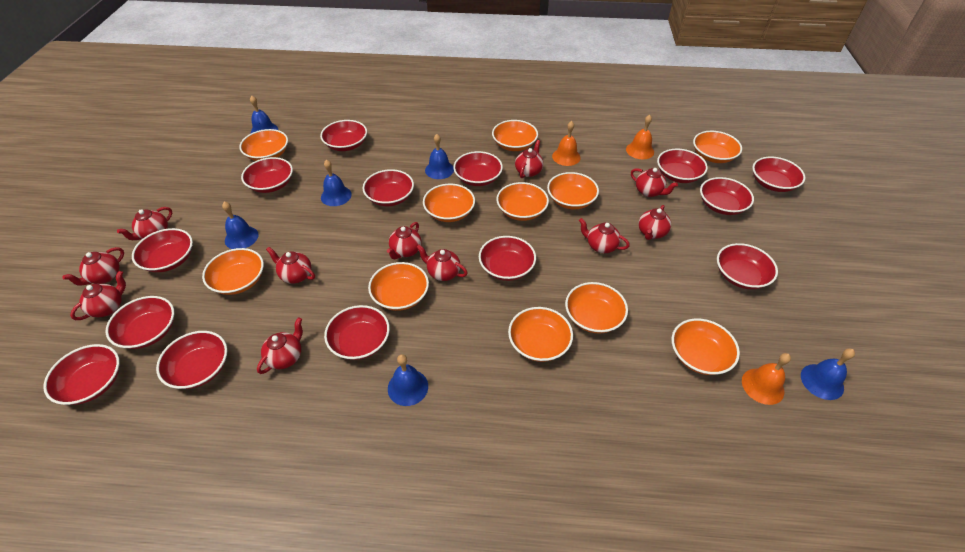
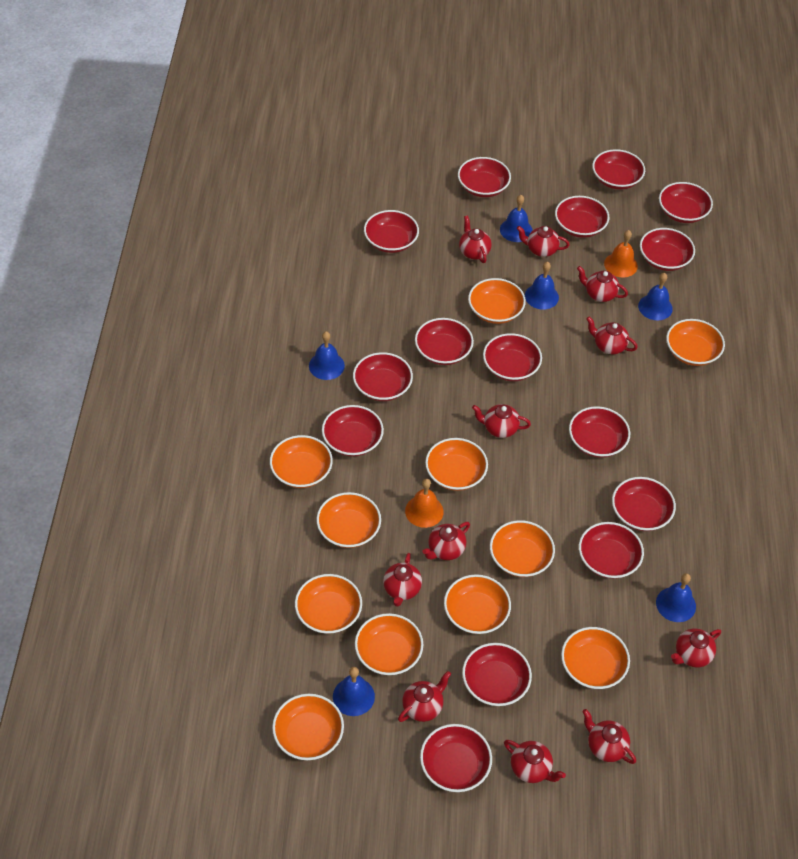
orange bell: [552,121,581,166] [626,115,654,159] [742,353,791,405] = 3 -> [405,479,444,528] [604,230,638,277] = 2
red bowl: [43,344,120,405] [106,296,174,349] [132,228,193,272] [156,331,227,389] [241,157,293,193] [320,120,367,151] [324,305,390,360] [362,169,414,206] [453,151,503,186] [479,236,536,281] [657,149,708,183] [700,177,754,215] [717,243,778,289] [752,157,805,192] = 14 -> [322,405,384,456] [353,352,413,401] [364,210,419,253] [415,318,474,365] [420,724,492,792] [458,157,511,197] [462,643,532,706] [483,333,542,381] [555,196,609,238] [569,406,630,458] [579,522,644,579] [592,149,645,190] [612,477,676,531] [640,228,695,271] [659,182,713,223] = 15

